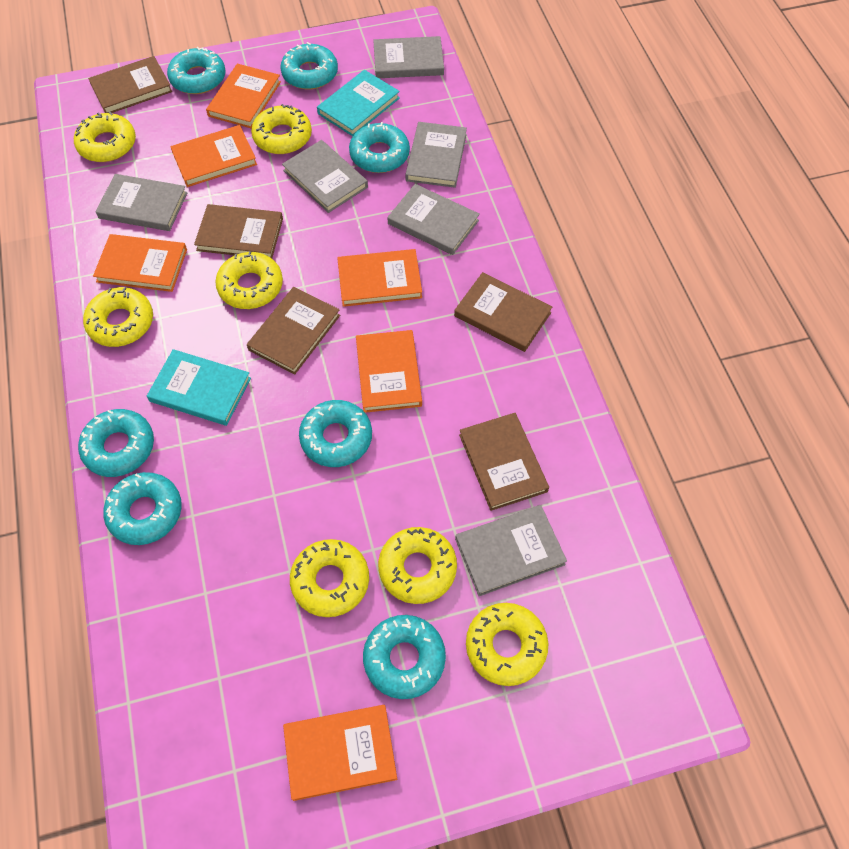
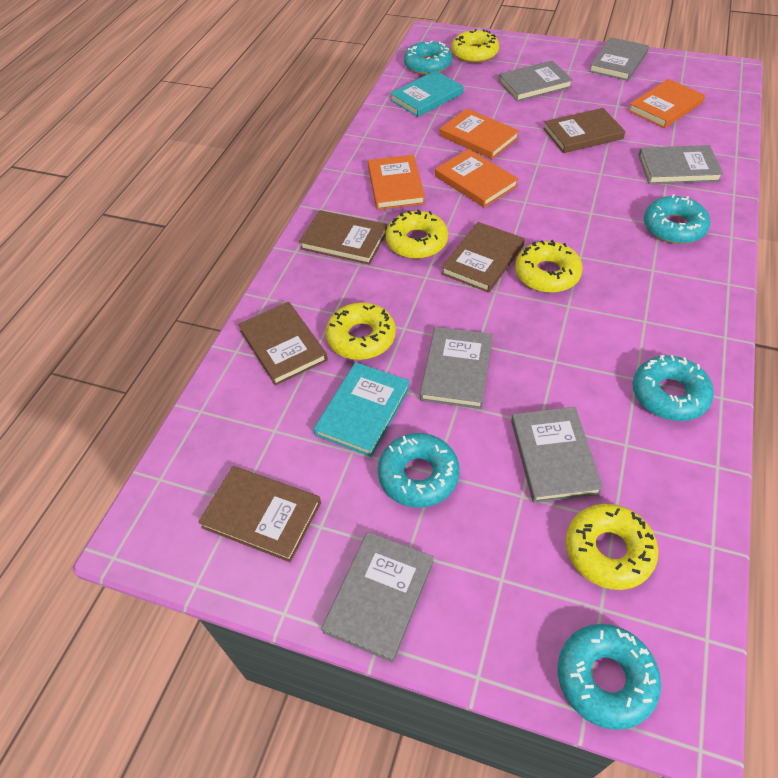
orange book: [93,234,187,292] [170,125,257,187] [206,64,281,128] [283,705,397,801] [337,249,422,307] [356,330,422,413] = 6 -> [368,155,425,210] [435,149,519,207] [440,109,519,159] [628,79,705,128] = 4
turquoise donut: [78,409,154,477] [103,472,182,545] [167,47,226,94] [280,42,338,90] [299,400,372,467] [349,122,410,173] [363,615,446,699] = 7 -> [378,433,460,508] [404,41,452,75] [558,624,661,730] [633,355,714,421] [644,194,710,244] = 5
yellow donut: [74,112,136,162] [83,287,153,347] [215,251,283,309] [251,104,312,154] [290,539,369,617] [378,527,457,604] [466,603,548,686] = 7 -> [326,302,396,360] [386,209,448,259] [451,29,499,63] [515,240,583,293] [566,504,659,590] = 5

